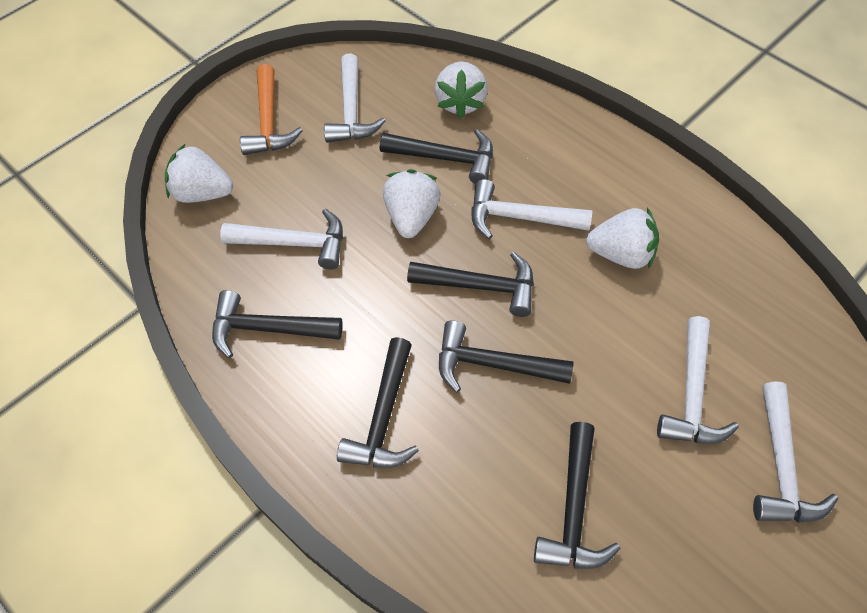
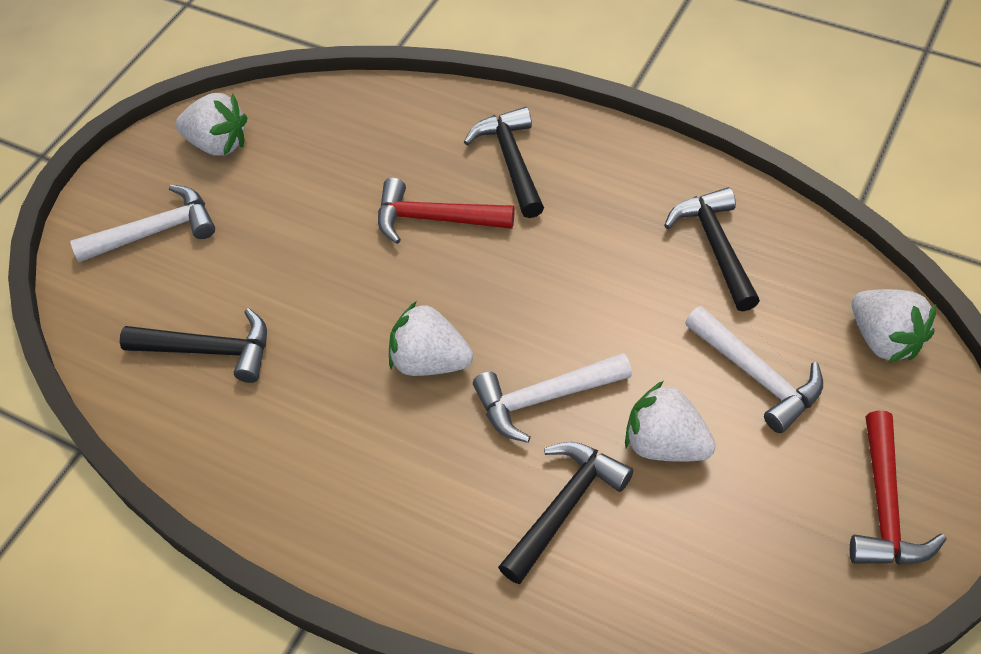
black hammer: [212,290,343,358] [337,337,419,468] [380,129,493,184] [407,252,534,317] [439,320,574,392] [534,422,621,569] = 6 -> [120,308,267,383] [464,107,544,218] [498,442,633,584] [664,187,760,311] = 4
orange hammer: [240,64,303,155] = 1 -> none = 0
red hammer: none = 0 -> [378,178,514,244] [850,411,947,565] = 2
white hammer: [220,209,343,270] [324,54,386,143] [471,179,592,239] [657,316,739,444] [753,381,838,523] = 5 -> [70,185,215,262] [473,353,632,443] [685,306,823,433] = 3

